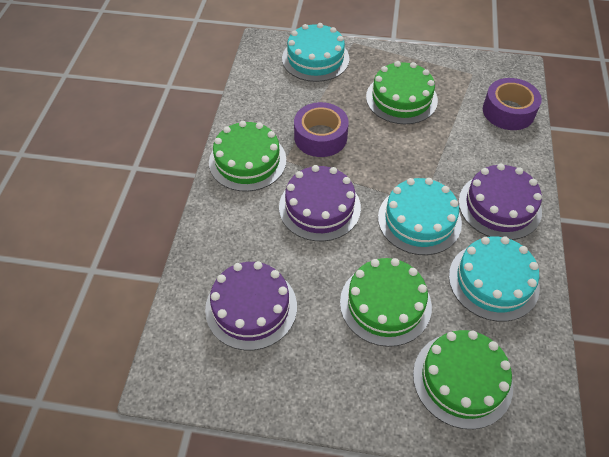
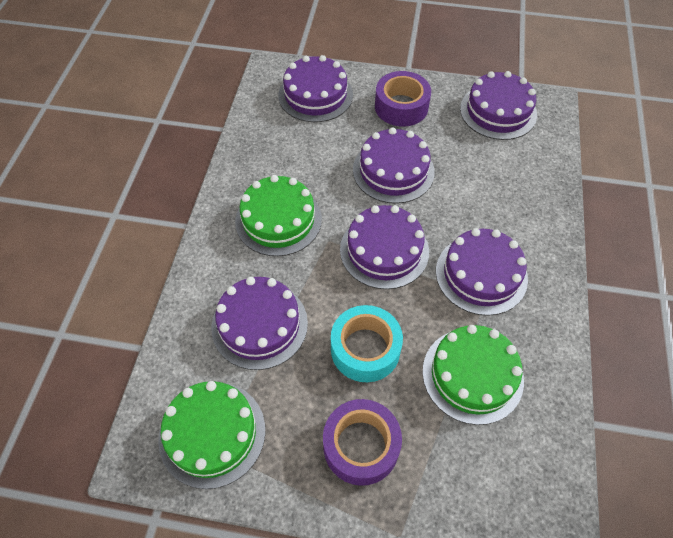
green cake: [209,121,286,192] [340,258,432,347] [366,61,438,124] [413,330,513,429] = 4 -> [158,381,265,489] [235,175,322,256] [422,325,524,425] = 3
purple cake: [205,261,297,350] [279,165,361,241] [459,163,542,240] = 3 -> [211,277,308,370] [278,55,353,122] [340,205,429,289] [353,127,435,204] [436,228,528,316] [460,71,537,140] = 6
turquoise cake: [282,23,350,82] [378,178,462,255] [449,236,540,322] = 3 -> none = 0
turquoise tape: none = 0 -> [331,305,403,382] = 1

